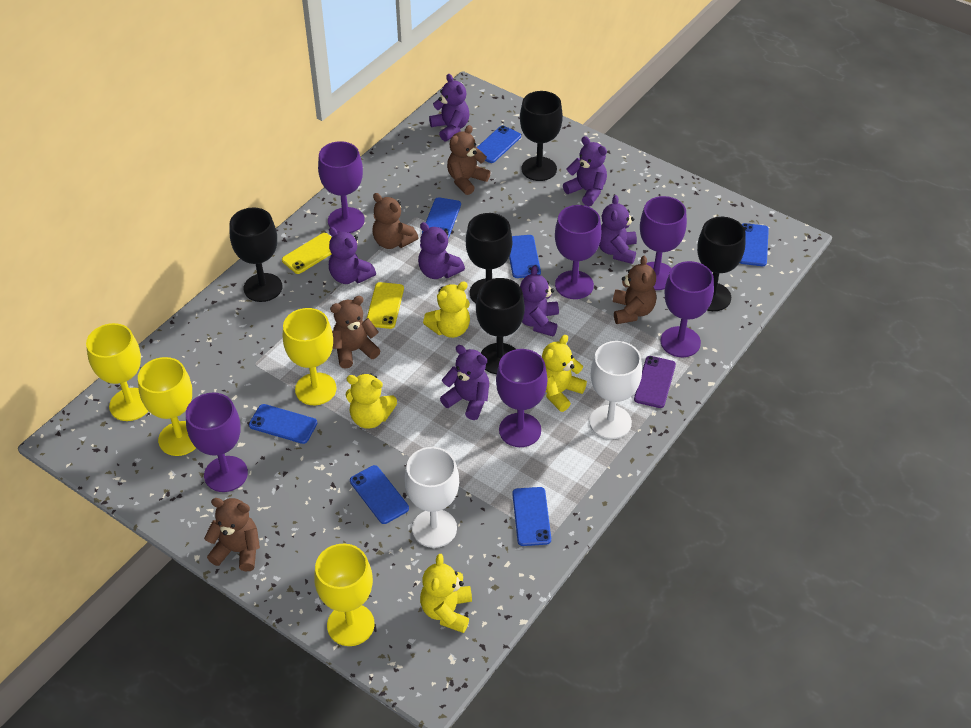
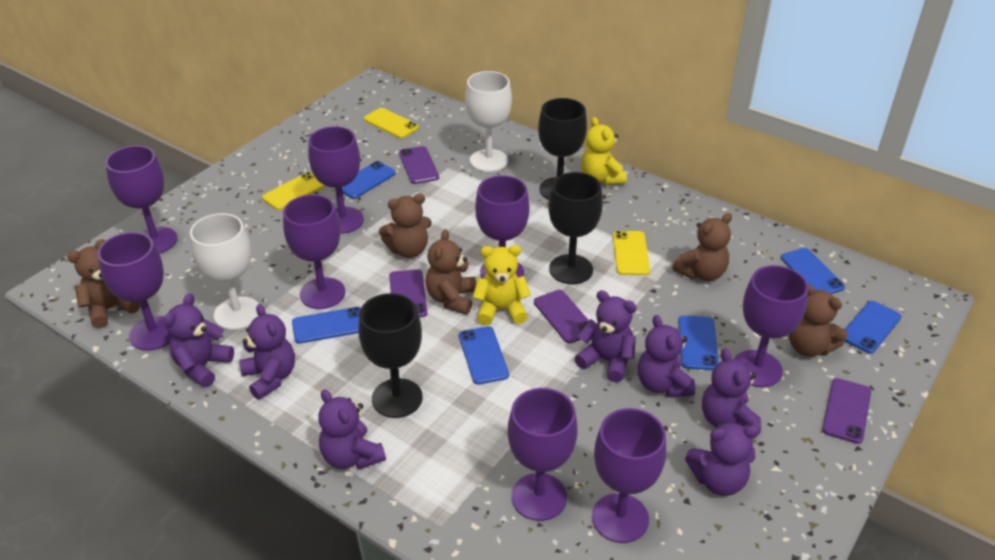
black goblet: [230,207,282,302] [466,213,512,304] [476,278,525,374] [520,91,563,181] [697,217,746,311] = 5 -> [359,293,423,418] [538,98,587,200] [548,172,603,284] = 3
blue phone: [249,404,317,444] [350,465,409,524] [422,197,461,238] [477,126,521,163] [509,235,541,278] [512,487,551,546] [740,223,769,266] = 7 -> [292,307,361,344] [342,161,396,199] [459,326,509,385] [678,315,719,370] [781,248,845,294] [844,301,902,354] = 6
purple goblet: [186,393,248,492] [318,141,365,233] [496,349,547,447] [555,205,601,299] [640,196,687,290] [661,261,714,357] = 6 -> [97,232,172,351] [105,145,177,254] [283,195,345,309] [308,126,364,234] [475,175,529,279] [508,388,577,521] [592,408,666,543] [734,265,808,387] = 8
purple phone: [634,356,676,408] = 1 -> [389,269,427,318] [399,146,439,184] [534,290,589,343] [822,378,871,444] = 4
yellow goblet: [86,323,148,421] [138,357,196,456] [283,308,337,405] [314,544,375,646] = 4 -> none = 0
yellow phone: [282,233,332,274] [367,282,404,329] = 2 -> [262,172,325,210] [364,108,419,138] [613,231,650,275] = 3
yellow teddy bear: [346,373,397,429] [420,554,472,633] [423,281,470,338] [542,335,587,412] = 4 -> [473,245,531,326] [581,117,627,185] = 2

